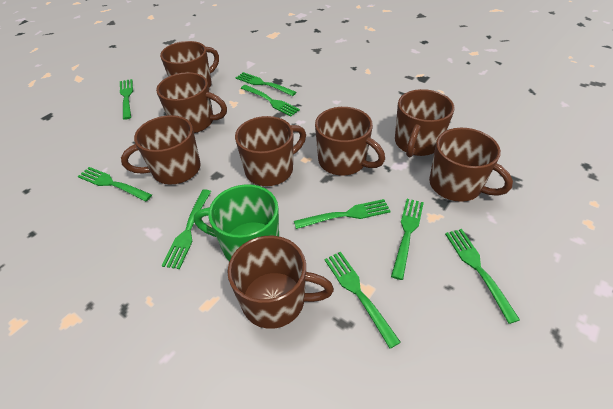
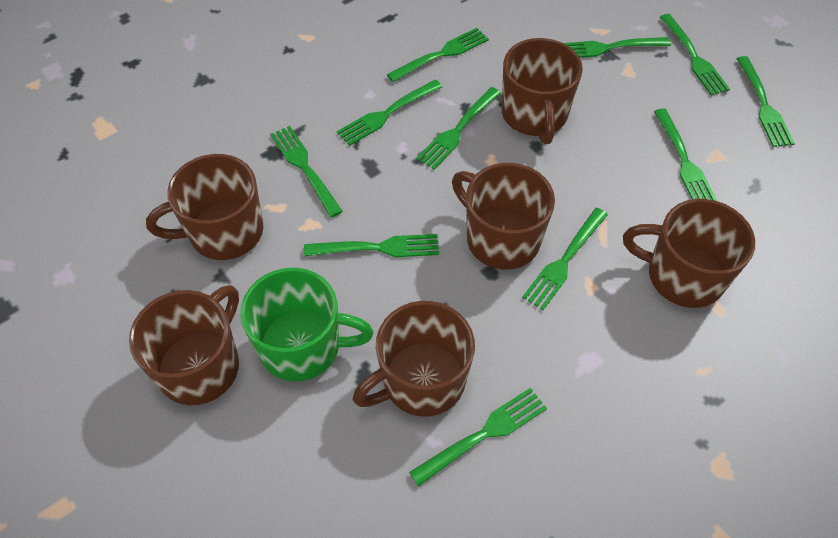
brown mug: [121,115,201,184] [156,72,227,133] [160,41,219,88] [227,236,334,329] [235,116,306,186] [315,107,385,176] [395,89,455,157] [429,128,513,202] = 8 -> [129,285,239,405] [146,154,264,260] [353,301,475,417] [452,163,555,269] [502,38,583,144] [623,199,755,308] = 6
green fork: [78,167,152,201] [120,79,133,120] [162,189,211,269] [236,72,296,96] [241,85,300,116] [294,199,391,229] [324,252,401,349] [391,199,424,280] [445,229,520,324] = 9 -> [270,126,343,217] [304,234,439,257] [337,79,442,146] [387,28,489,82] [409,388,547,487] [416,87,501,170] [522,208,608,310] [564,37,671,58] [654,108,717,201] [660,14,730,95] [736,56,795,147] = 11

